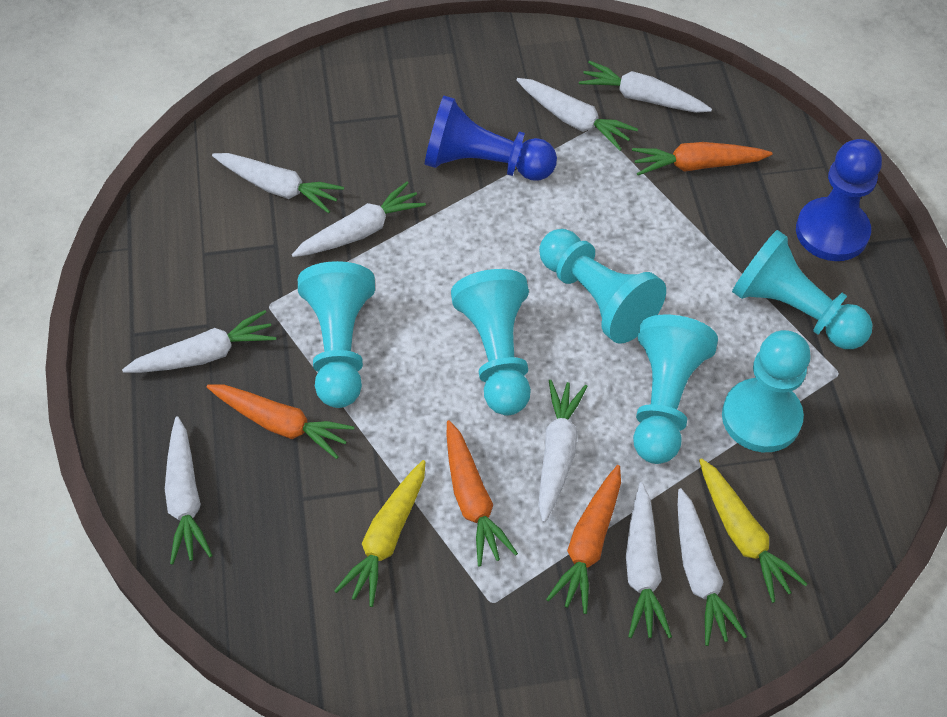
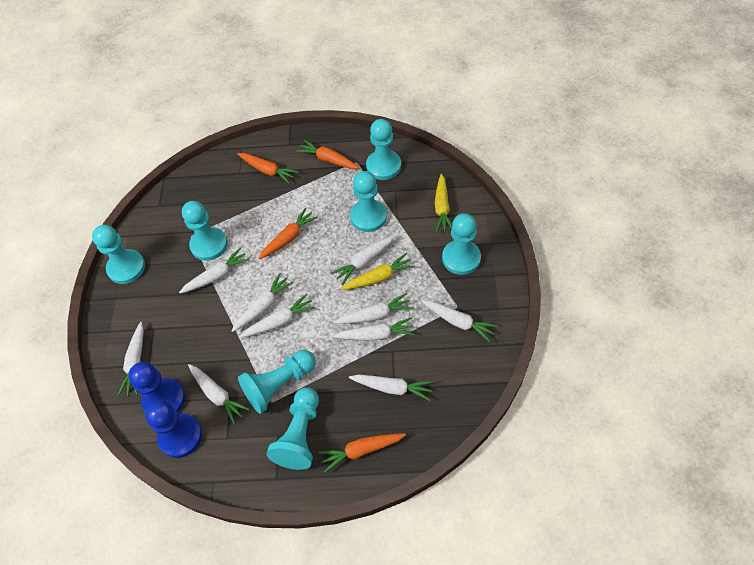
turquoise pawn: [298,261,375,408] [451,269,531,415] [539,229,666,344] [633,315,718,464] [722,330,811,452] [732,230,872,349] = 6 -> [92,225,145,284] [182,201,228,261] [238,350,316,414] [267,387,319,470] [350,171,387,232] [366,119,401,180] [442,213,481,275] = 7
white carrot: [122,310,276,373] [165,416,213,565] [212,153,344,213] [292,182,426,257] [516,78,638,151] [538,380,588,522] [579,61,712,113] [626,482,672,638] [678,488,747,646] = 9 -> [118,322,144,396] [179,248,250,293] [188,364,250,425] [232,273,293,332] [240,294,315,338] [331,236,395,285] [333,317,415,341] [334,293,413,324] [349,375,433,401] [421,300,498,342] = 10

